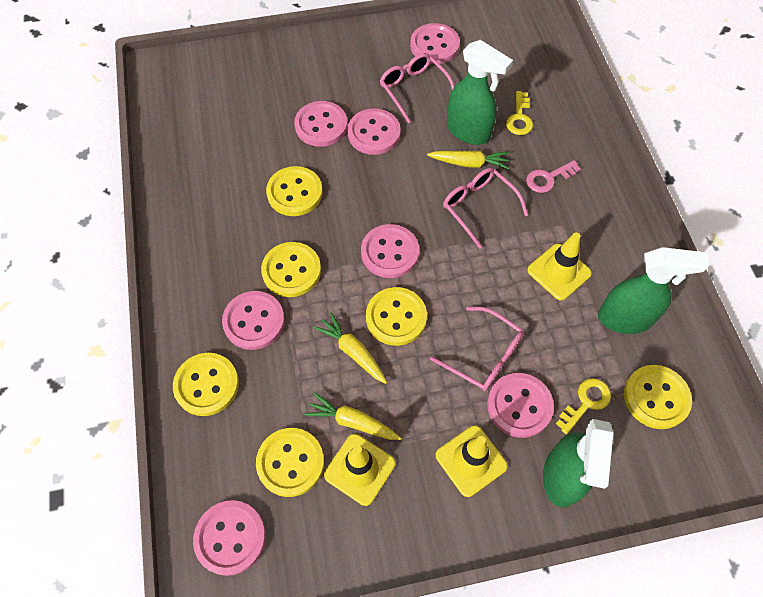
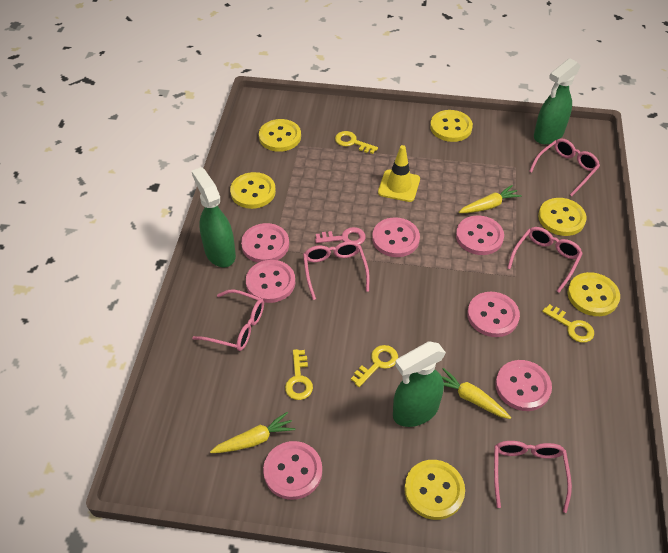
pink glasses: [380,53,455,123] [430,307,524,391] [443,168,528,249] = 3 -> [192,290,264,351] [303,241,369,300] [494,441,572,513] [507,227,583,293] [529,138,600,196] = 5
yellow key: [506,91,533,135] [556,378,611,434] = 2 -> [285,349,313,400] [335,131,378,154] [351,345,398,387] [542,304,594,343] = 4
yellow traffic cone: [324,434,395,506] [436,425,508,497] [527,233,592,300] = 3 -> [378,145,420,202] = 1

